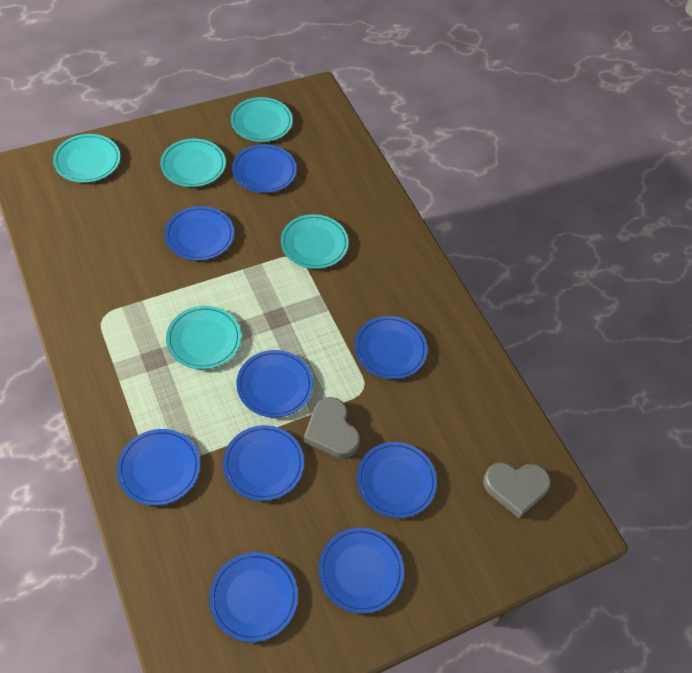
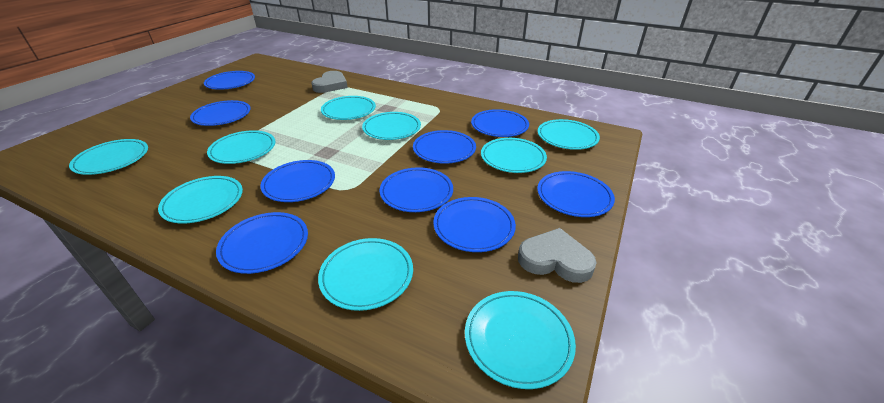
turquoise plate: [53,134,120,183] [160,138,226,187] [166,306,241,369] [231,97,293,142] [281,214,349,269] = 5 -> [69,139,148,175] [158,176,243,223] [207,130,275,164] [318,238,413,311] [321,96,376,120] [362,112,421,140] [465,291,576,389] [481,138,547,173] [538,119,600,150] = 9

